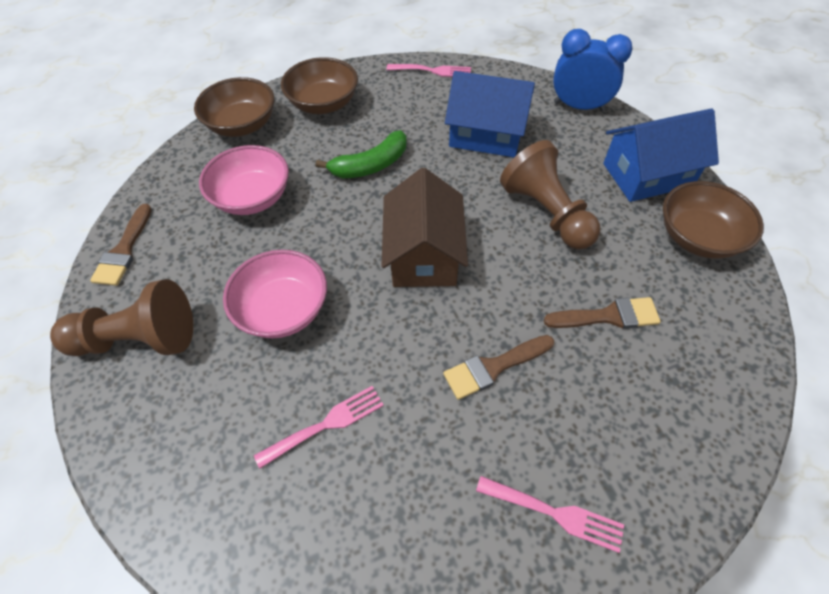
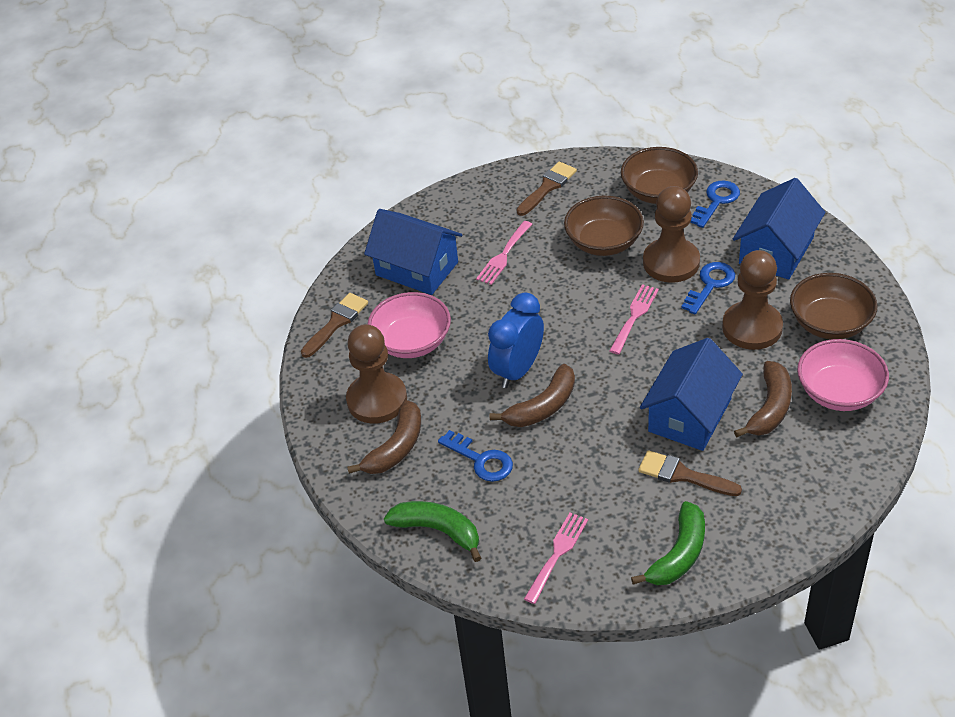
blue house: [445,71,535,157] [603,109,719,202] = 2 -> [364,209,462,295] [640,338,743,451] [733,178,826,279] = 3
blue key: none = 0 -> [438,430,513,482] [681,262,735,314] [690,181,740,228] = 3
brown banana: none = 0 -> [347,400,421,474] [490,364,575,427] [734,361,792,437] = 3
brown house: [381,168,468,287] = 1 -> none = 0
brown pawn: [50,279,193,356] [500,140,600,249] = 2 -> [346,324,407,424] [643,186,700,283] [722,250,783,350] = 3
green banana: [315,130,407,178] = 1 -> [384,501,481,562] [631,501,705,585] = 2

